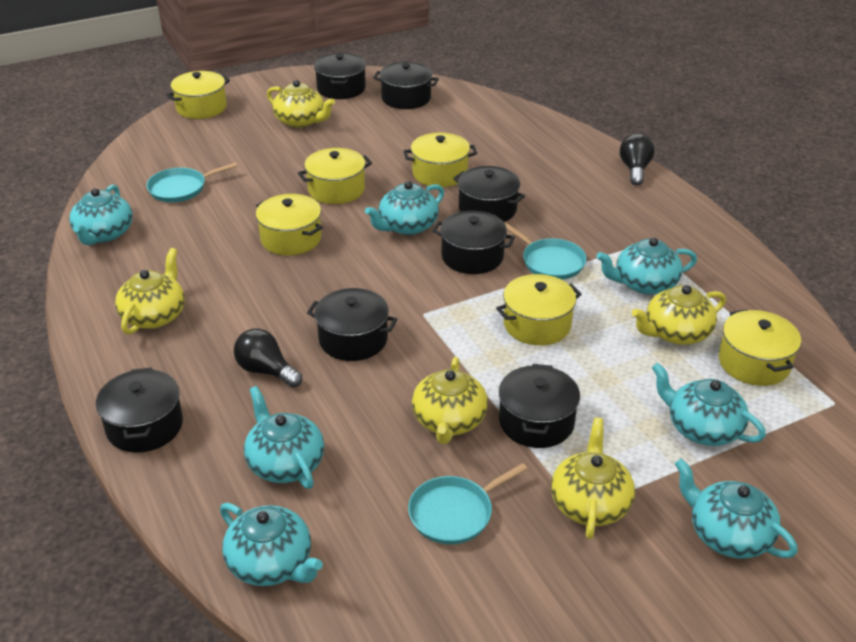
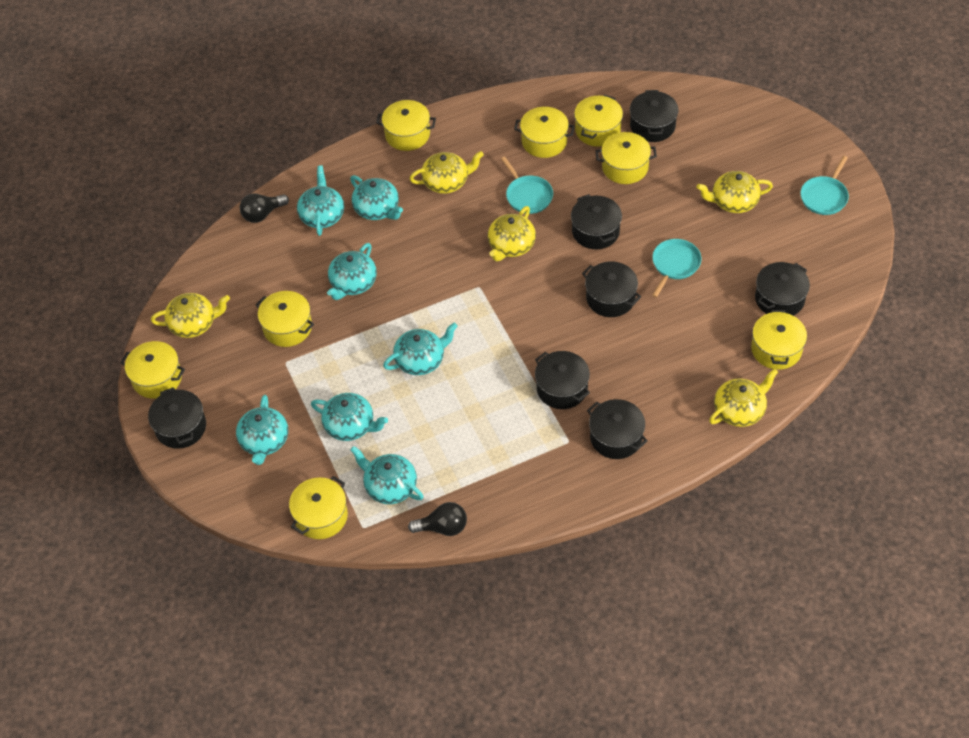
yellow pot: [166,71,230,119] [256,194,323,255] [298,148,372,204] [404,133,477,187] [496,274,582,345] [719,309,801,386] = 6 -> [120,341,185,399] [255,291,314,347] [289,476,348,539] [376,100,436,151] [514,107,575,158] [574,95,623,147] [595,132,657,184] [751,310,807,370] = 8

